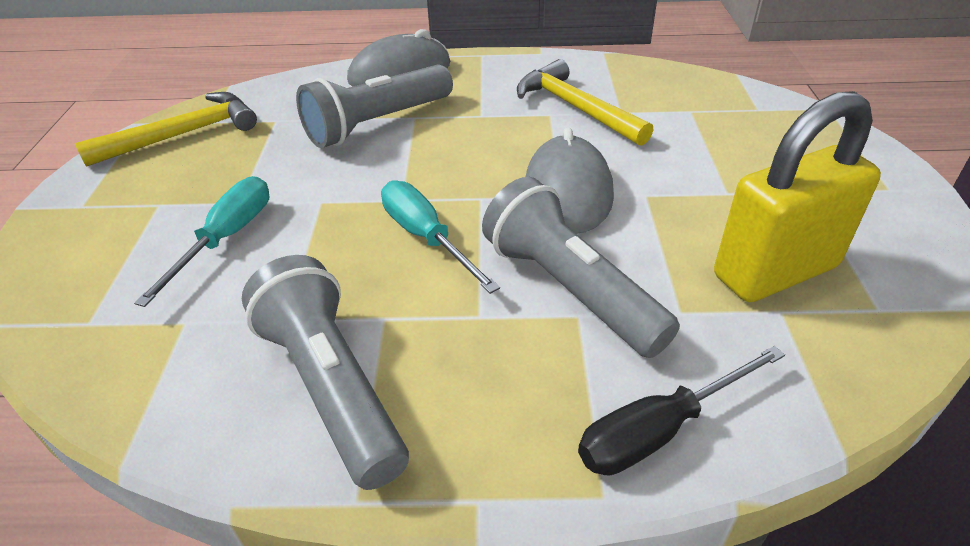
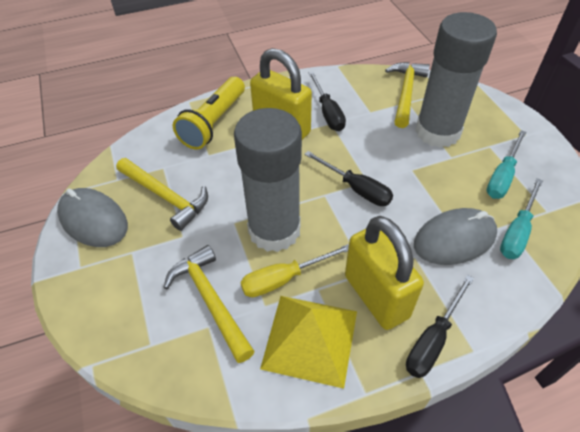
black screwdriver: [578,346,785,475] = 1 -> [304,151,393,206] [309,72,346,131] [406,275,474,378] = 3
grey flashlight: [242,255,409,490] [296,65,453,148] [482,177,680,358] = 3 -> none = 0
grey glue stick: none = 0 -> [234,108,302,252] [415,12,497,148] = 2
yellow flashlight: none = 0 -> [173,77,245,150] = 1
yellow hammer: [75,92,257,167] [517,59,653,146] = 2 -> [116,158,208,231] [163,245,255,363] [385,62,430,128] = 3
yellow padlock: [714,91,881,302] = 1 -> [250,48,312,140] [345,216,424,330] = 2
yellow pyramid: none = 0 -> [260,296,357,389] = 1
yellow screwdriver: none = 0 -> [240,244,349,297] = 1

